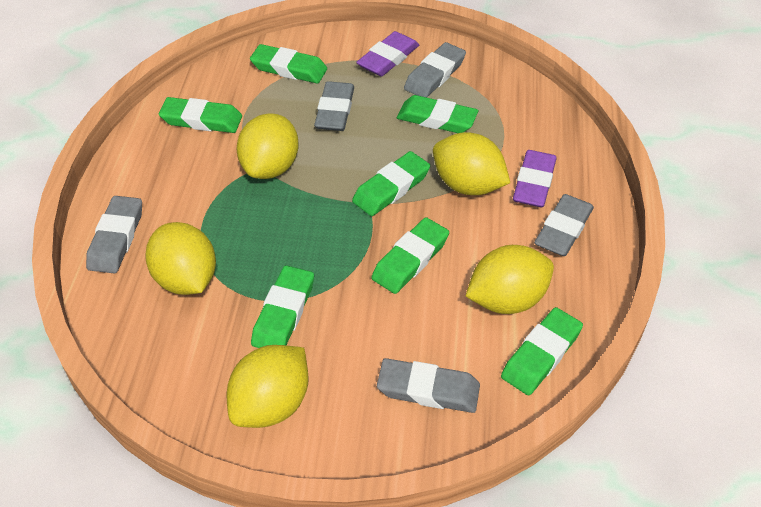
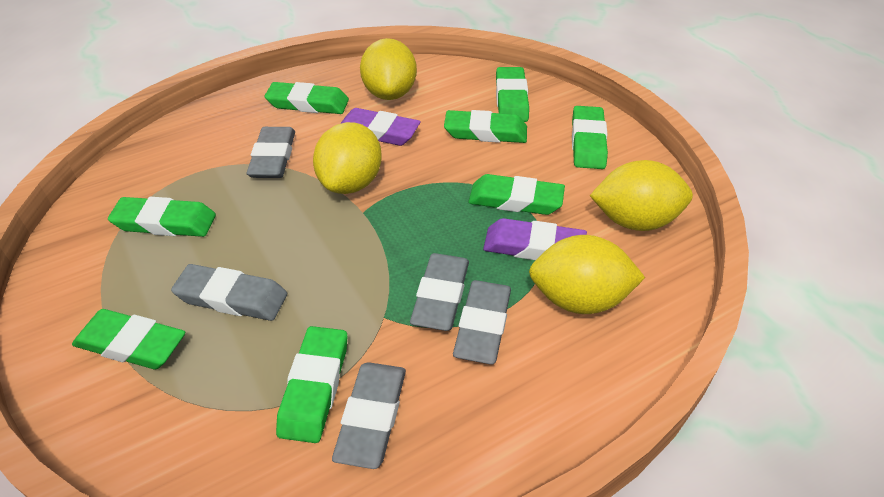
green eraser: [159,97,242,133] [250,44,327,84] [251,265,314,348] [352,151,430,216] [371,217,449,294] [397,95,478,133] [501,307,583,395] = 7 -> [72,309,186,369] [108,197,216,237] [265,82,349,114] [276,326,347,443] [444,110,527,143] [468,174,565,215] [496,67,529,122] [572,106,608,169] = 8
yellow lemon: [145,222,216,295] [227,345,309,428] [237,113,299,179] [433,132,510,195] [466,245,554,314] = 5 -> [313,122,382,194] [360,38,417,100] [529,235,645,314] [590,160,693,231] = 4

